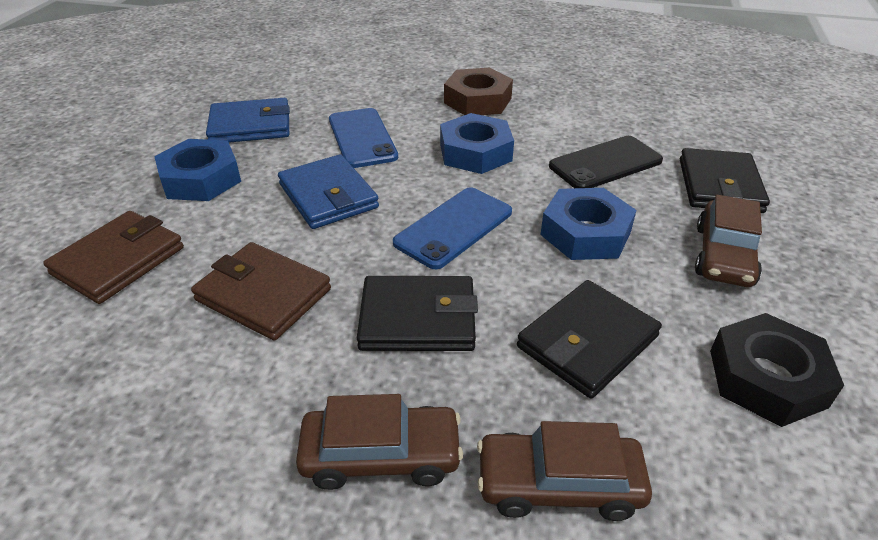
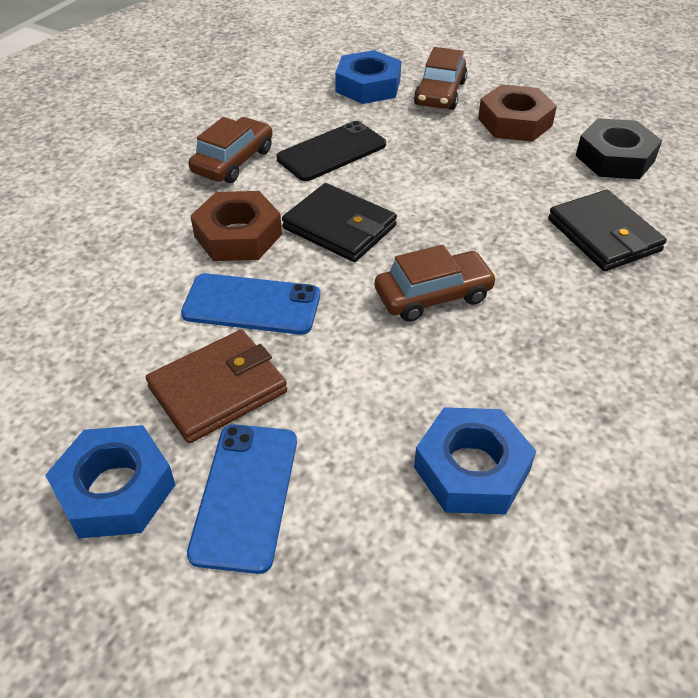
black wallet: [357,276,478,351] [517,280,662,399] [680,148,770,213] = 3 -> [282,183,397,262] [548,190,667,271] = 2
blue wallet: [206,98,290,143] [278,154,379,229] = 2 -> none = 0
brown nut: [444,68,513,115] = 1 -> [190,191,282,261] [478,84,557,142] = 2
brown wallet: [43,211,184,304] [191,242,331,341] = 2 -> [146,330,287,443] = 1

